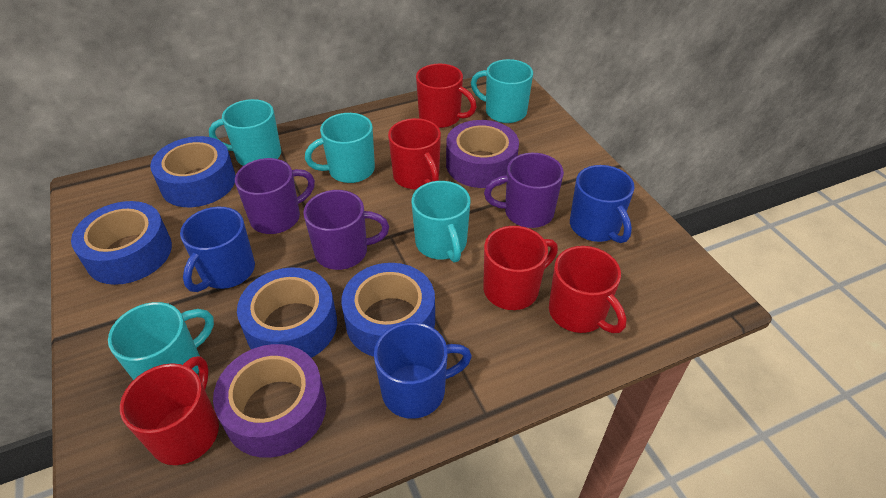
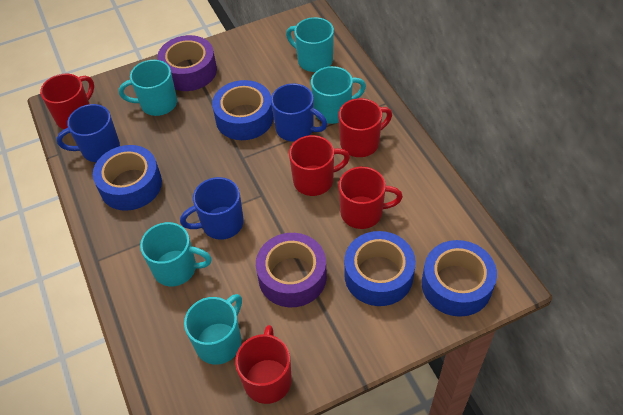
purple mug: [235,158,315,234] [303,190,389,270] [484,153,564,228] = 3 -> none = 0

